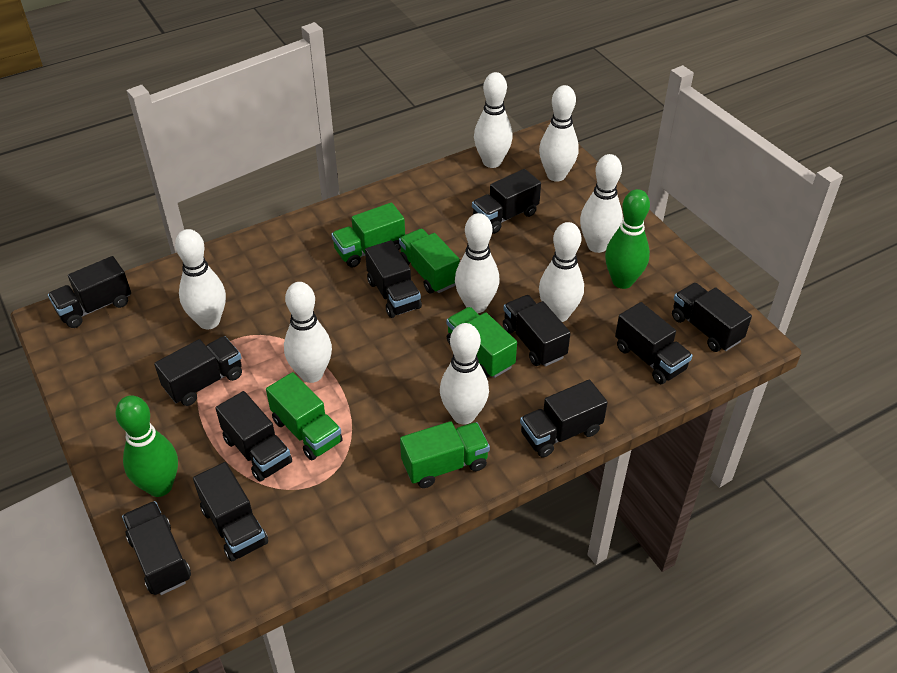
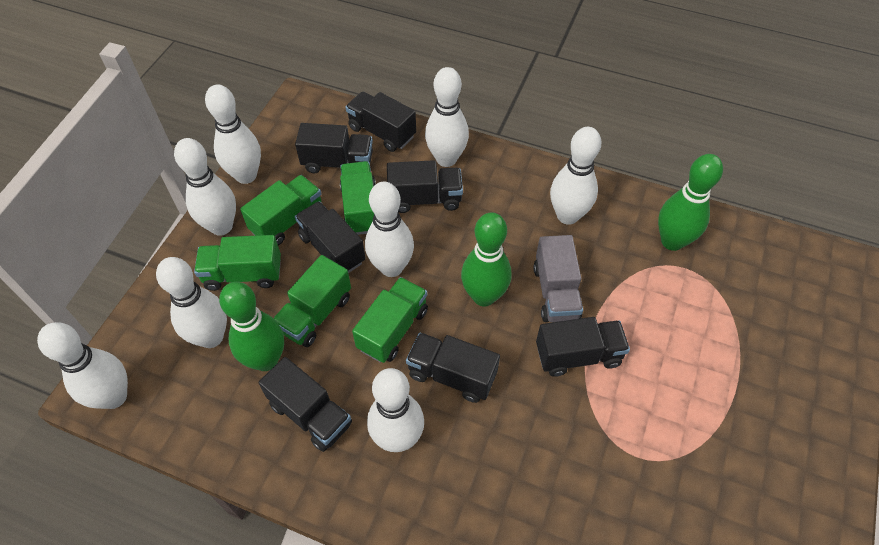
black truck: [48,256,131,328] [122,501,191,595] [154,336,242,406] [193,462,268,562] [215,391,292,482] [365,240,422,318] [472,169,541,234] [503,295,570,366] [520,380,608,457] [615,302,693,384] [672,283,752,352] = 11 -> [258,357,352,452] [295,123,373,173] [295,201,366,273] [345,92,416,152] [387,160,463,213] [406,333,500,403] [536,317,630,377] = 7
green bowling pin: [115,395,178,497] [605,189,650,289] = 2 -> [219,282,284,371] [461,212,511,306] [658,154,723,251] = 3
grey truck: none = 0 -> [533,235,583,322] = 1

